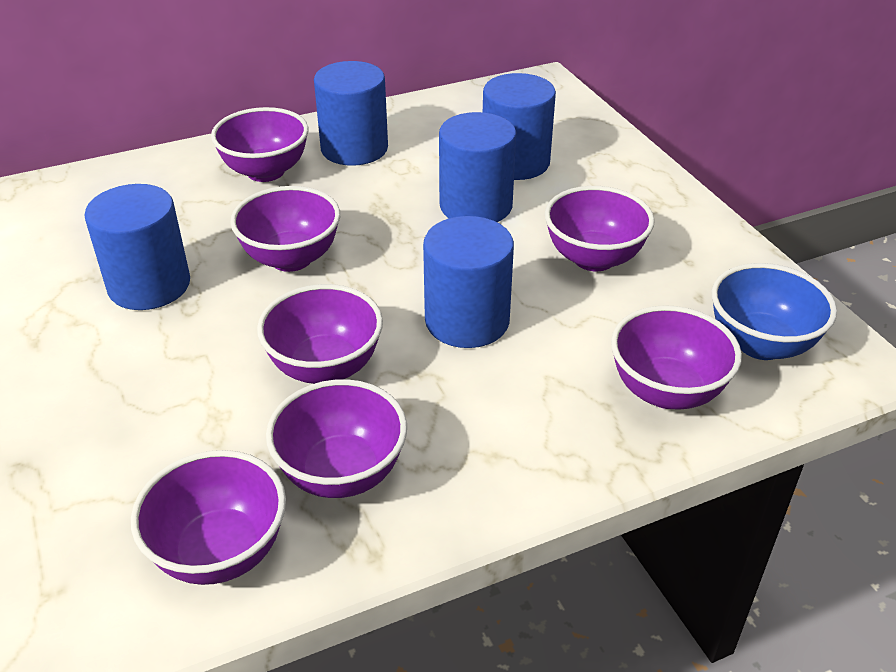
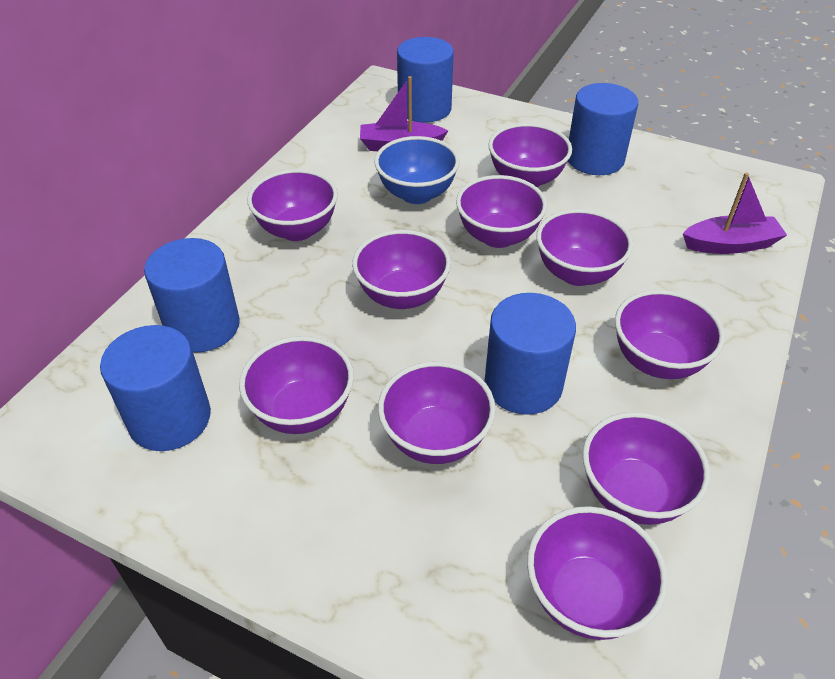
purple boat: none = 0 -> [360,76,448,151] [683,173,787,254] = 2
purple bowl: [131,450,286,585] [211,107,308,182] [230,186,340,272] [257,284,383,384] [266,379,407,498] [545,186,655,271] [611,305,742,410] = 7 -> [239,336,354,434] [247,169,338,241] [352,230,451,309] [378,362,496,464] [456,175,547,248] [488,123,572,187] [527,506,668,640] [536,209,633,286] [582,412,710,525] [615,290,725,379] = 10

